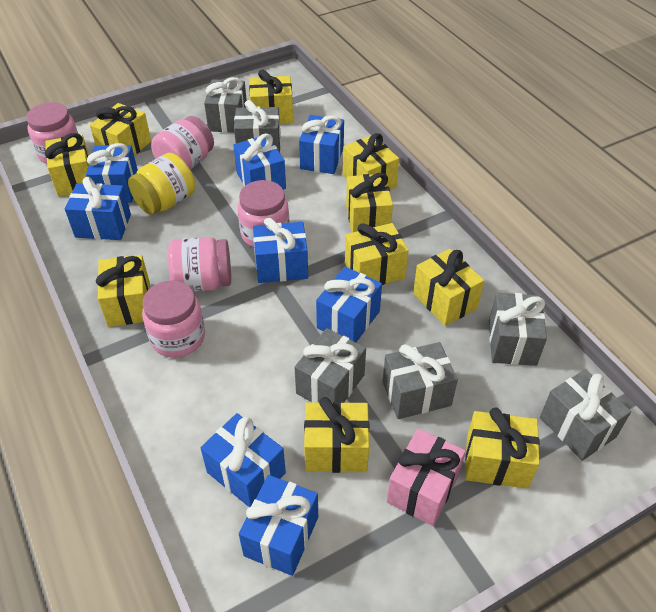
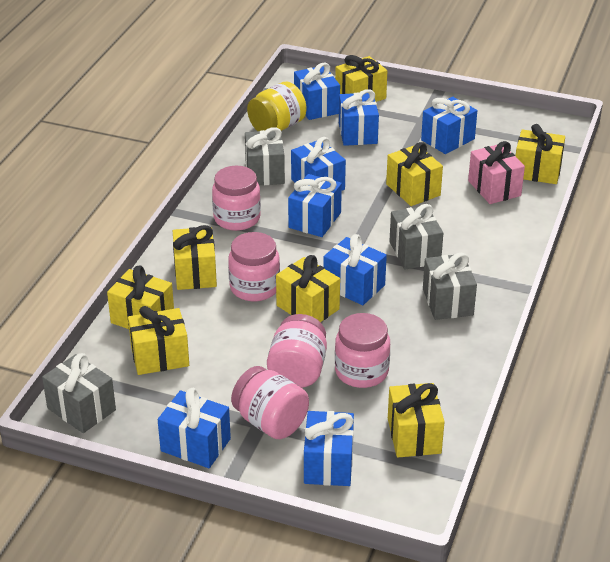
grey gift: [204,77,247,133] [234,100,281,153] [295,328,366,403] [382,342,458,419] [489,293,547,366] [540,369,631,461] = 6 -> [42,353,116,433] [245,127,285,185] [389,204,443,270] [423,253,477,320] = 4
yellow gift: [45,133,89,197] [90,103,151,156] [96,255,150,327] [249,70,293,124] [304,397,369,473] [343,133,399,190] [345,223,409,285] [346,173,393,233] [413,249,484,326] [465,408,540,489] = 10 -> [107,265,174,329] [128,306,189,375] [173,225,217,290] [276,255,340,322] [335,55,387,102] [386,142,443,206] [388,383,445,457] [515,124,565,184] = 8

